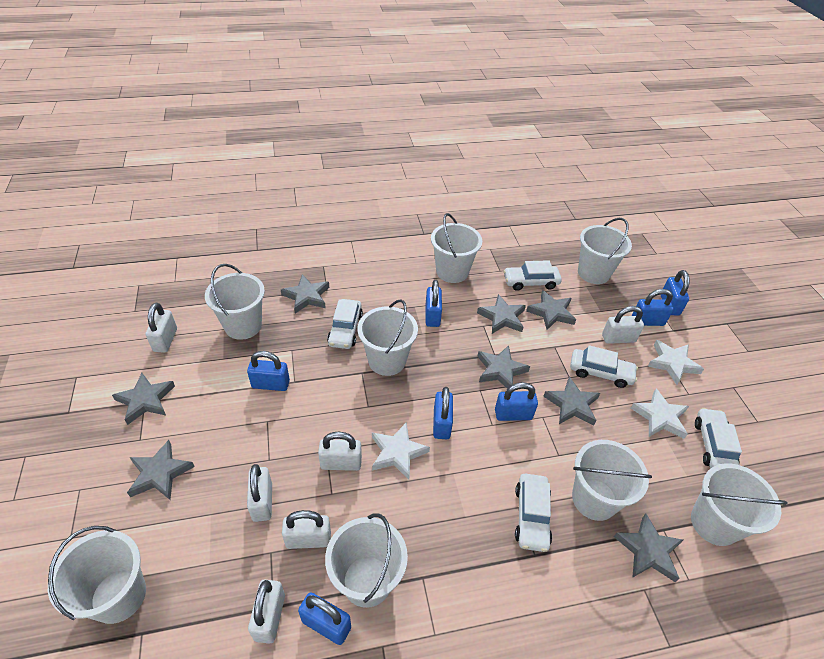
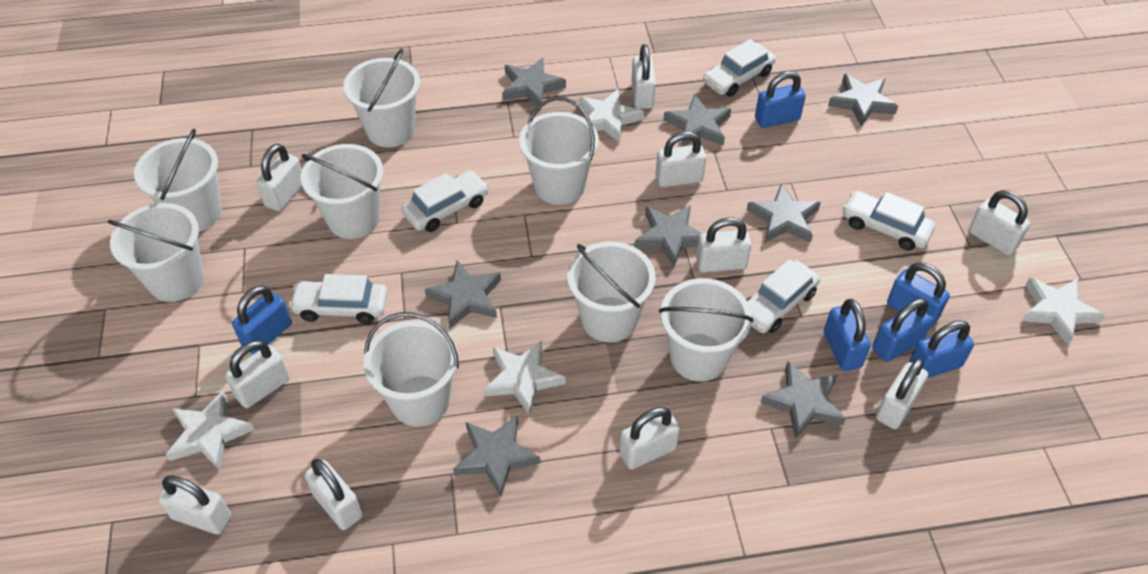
blue padlock: [247,351,290,391] [298,592,351,645] [426,280,442,327] [433,387,453,439] [495,382,538,421] [632,289,674,326] [660,270,690,316] = 7 -> [232,285,292,354] [755,71,806,128] [824,299,871,371] [872,299,933,362] [887,262,950,328] [909,320,974,378] = 6
white padlock: [146,303,177,353] [247,464,272,522] [248,580,285,644] [282,510,331,549] [318,432,362,471] [602,306,644,344] = 6 -> [158,476,231,534] [225,340,289,408] [256,144,302,211] [305,459,362,530] [619,407,680,469] [631,44,656,109] [655,131,706,187] [696,217,751,273] [876,358,928,429] [969,190,1030,256] = 10
white star: [372,422,430,480] [631,389,689,439] [648,340,704,385] = 3 -> [165,390,255,470] [483,340,565,416] [579,89,644,143] [1021,277,1105,345] = 4

